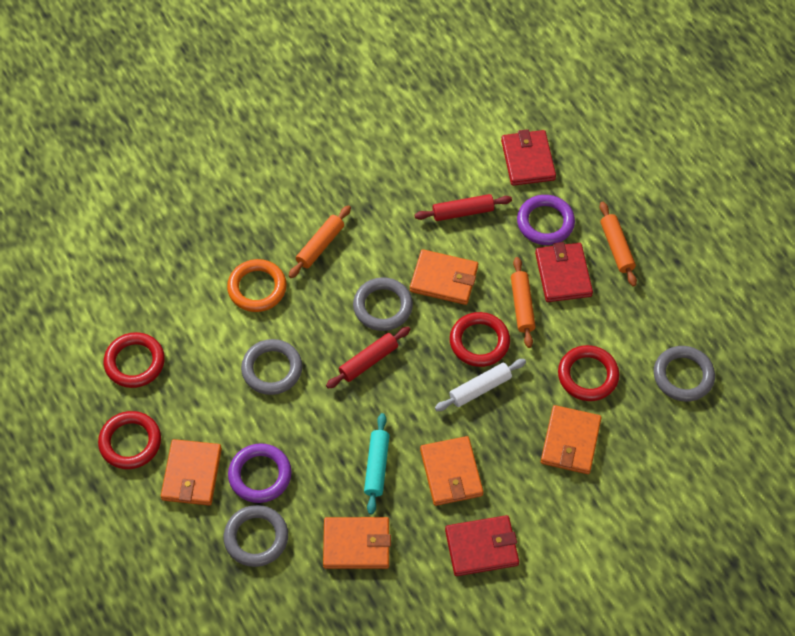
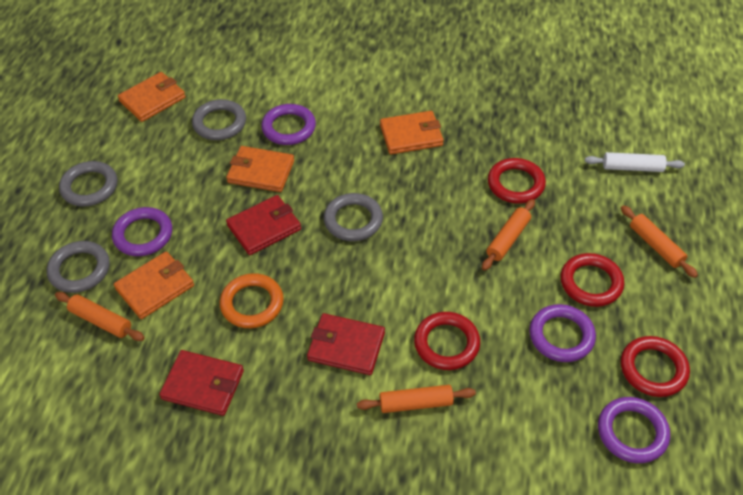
orange rolling pin: [289,205,351,278] [511,257,536,348] [600,202,637,287] = 3 -> [55,292,145,341] [357,385,476,413] [482,199,535,270] [621,205,698,278] = 4
orange wallet: [161,439,222,506] [323,517,391,569] [410,249,478,305] [420,436,484,506] [541,405,602,474] = 5 -> [114,251,194,319] [118,72,186,122] [226,146,294,192] [380,111,444,154] = 4
purple ring: [228,443,292,503] [517,195,575,245] = 2 -> [112,207,172,256] [261,104,316,145] [529,304,596,362] [598,397,670,463] = 4
red rolling pin: [326,327,410,389] [415,194,512,221] = 2 -> none = 0
turquoise rolling pin: [364,413,390,515] = 1 -> none = 0

